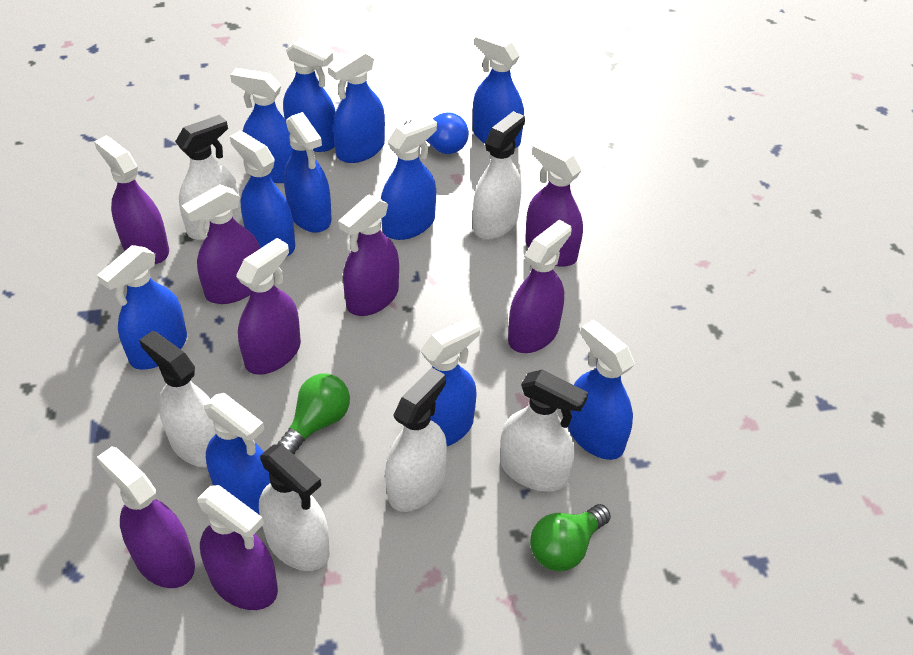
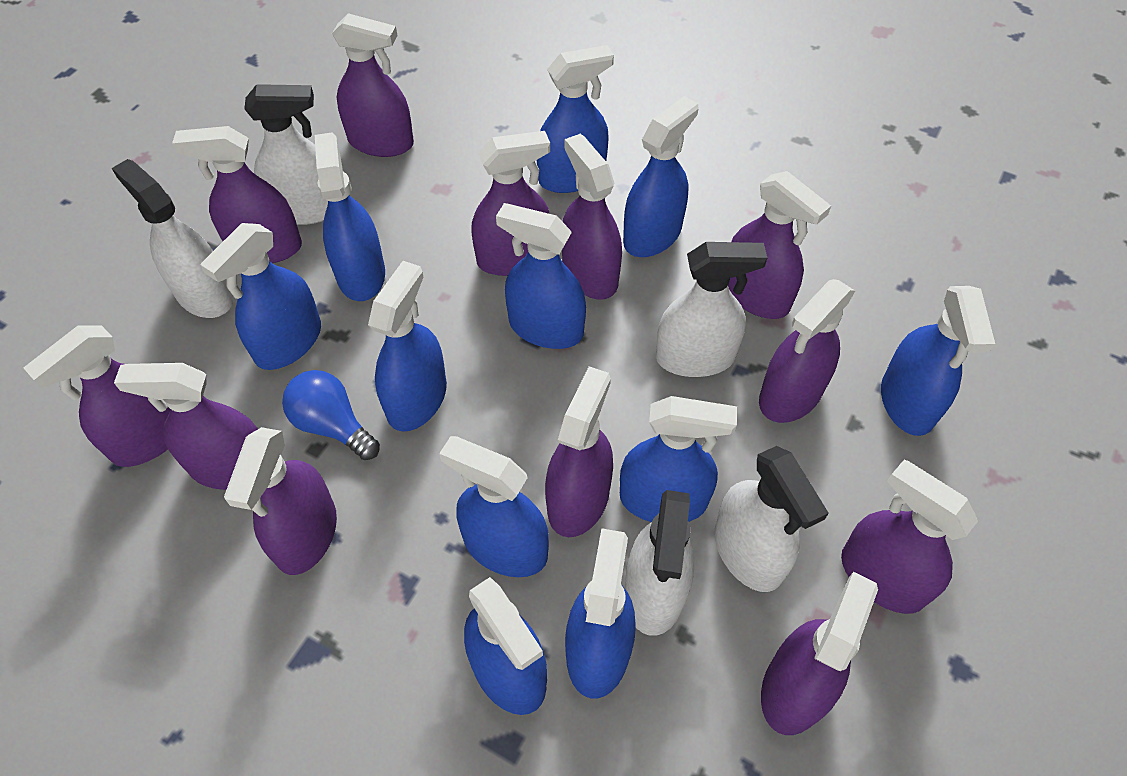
green light bulb: [278,374,350,455] [530,504,611,572] = 2 -> none = 0
purple spray bottle: [94,136,169,264] [97,446,195,588] [182,184,260,304] [197,485,278,610] [236,238,301,375] [339,195,399,316] [508,219,572,353] [525,140,583,267] = 8 -> [24,326,171,467] [114,363,258,490] [172,126,302,263] [224,427,337,575] [332,13,414,157] [471,131,550,276] [545,366,613,537] [562,134,622,300] [728,171,831,319] [759,279,855,423] [761,572,878,735] [841,460,978,614] = 12
white spray bottle: [139,331,216,467] [175,115,242,240] [259,444,330,571] [385,368,447,512] [473,111,525,239] [500,369,589,491] = 6 -> [112,159,233,318] [244,84,328,225] [625,490,694,636] [656,242,767,377] [715,446,829,592] = 5

